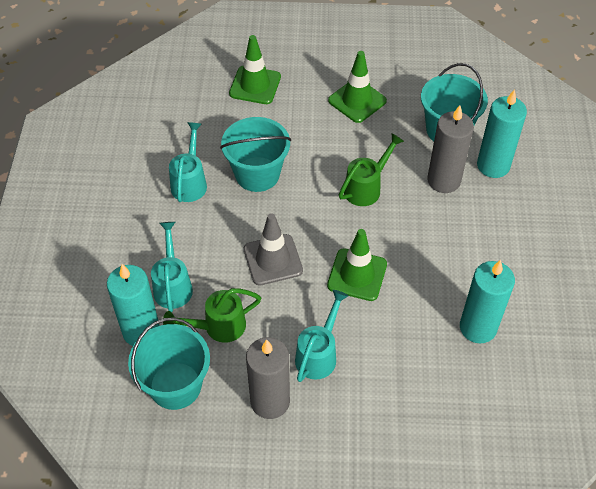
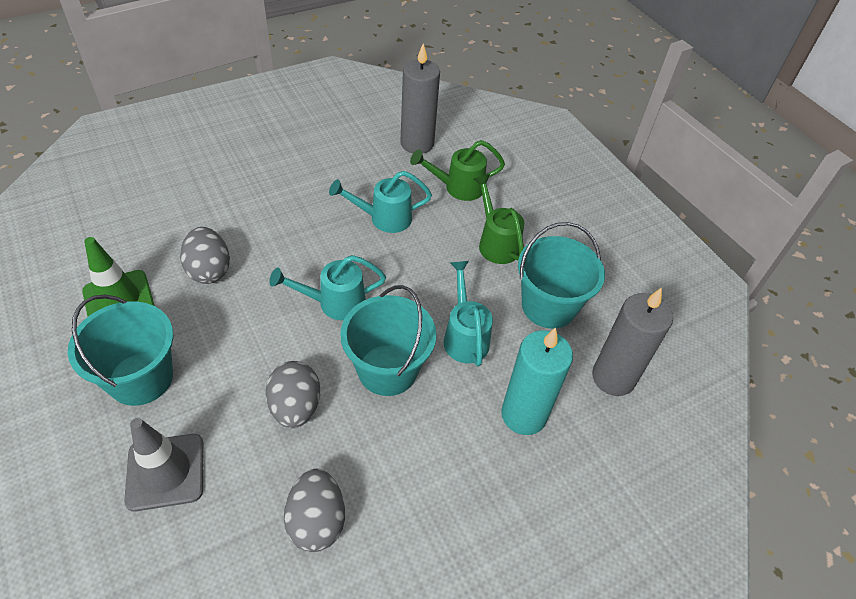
green traffic cone: [229,35,281,104] [327,229,387,301] [328,51,387,123] = 3 -> [82,237,155,317] = 1
grey egg: none = 0 -> [180,227,230,284] [266,361,320,428] [284,469,345,552] = 3
turquoise candle: [107,264,160,346] [460,260,515,343] [477,89,527,178] = 3 -> [501,327,573,435] = 1

